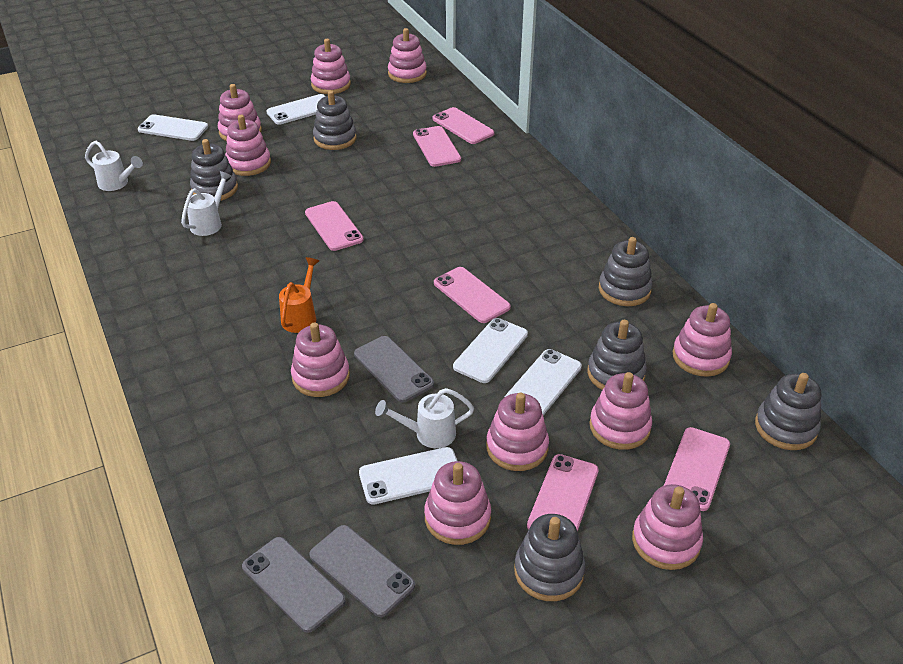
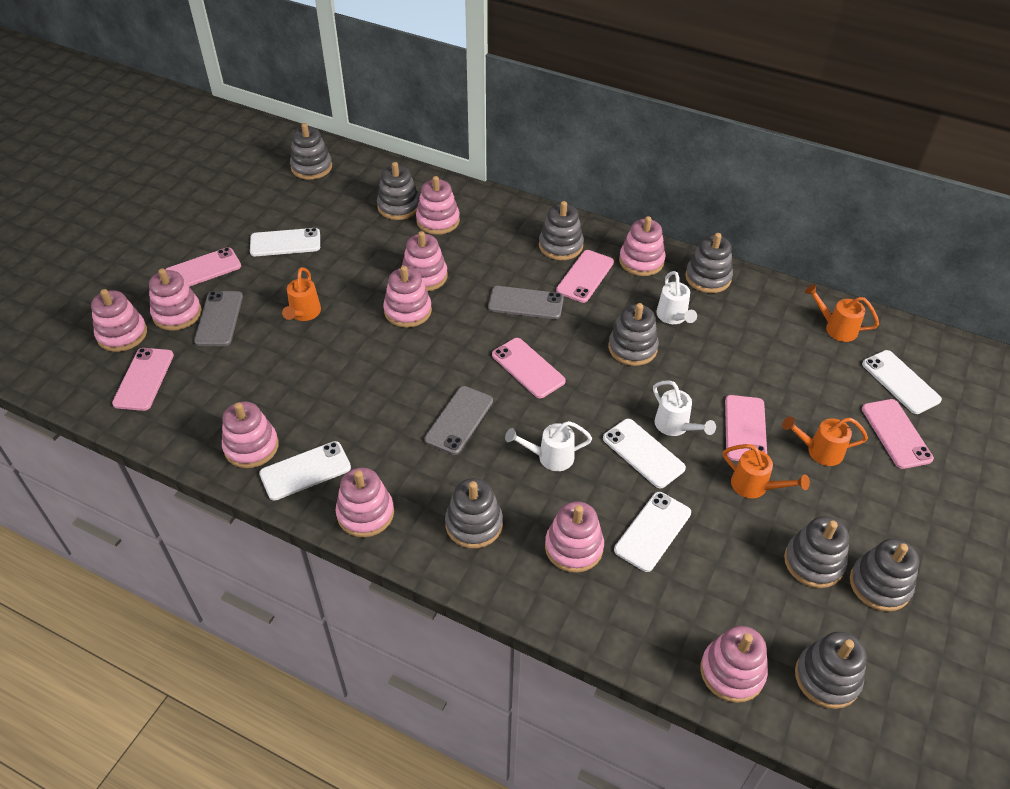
grey stacking toy: [190,139,238,201] [313,90,357,150] [514,514,586,601] [587,320,647,390] [599,237,653,306] [755,373,821,450] = 6 -> [290,123,332,180] [377,162,419,220] [445,478,503,549] [539,201,584,260] [608,303,659,366] [685,233,733,293] [784,516,849,588] [795,632,867,709] [850,539,919,612] = 9
orange watering can: [279,257,319,333] = 1 -> [282,267,321,321] [723,444,810,498] [782,416,868,466] [805,284,879,342] = 4

